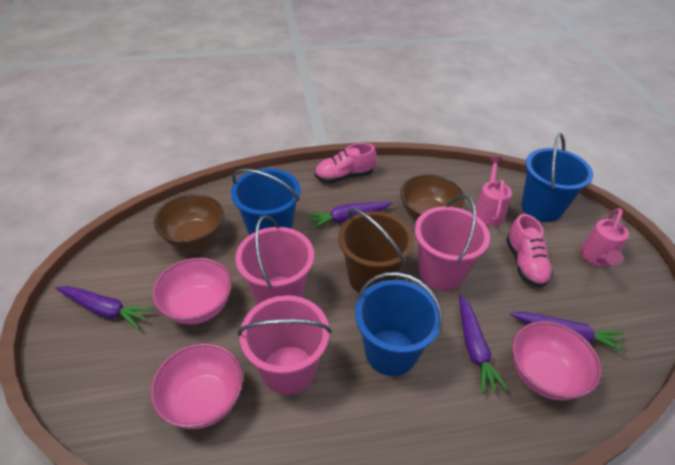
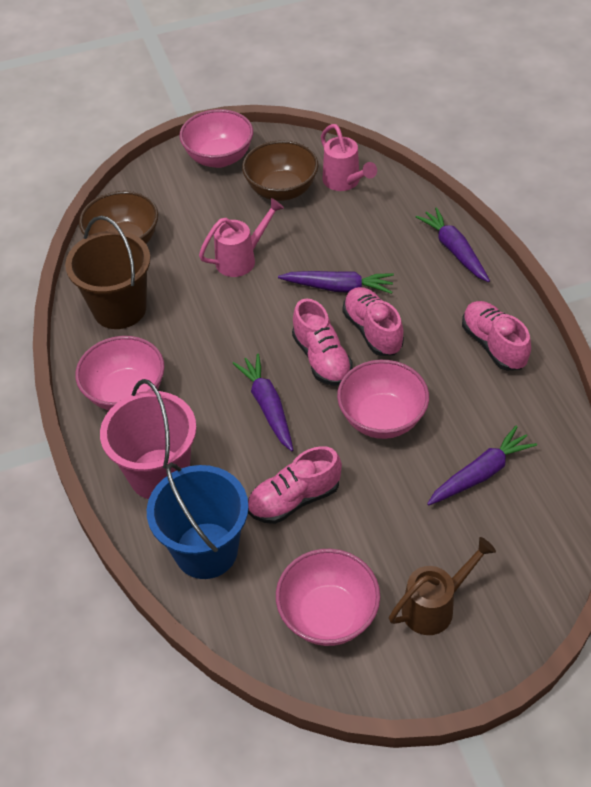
blue bucket: [231,168,301,235] [355,272,443,376] [521,133,593,222] = 3 -> [147,463,249,579] = 1
brown watering can: none = 0 -> [389,537,496,635] = 1
pink bowl: [150,343,243,429] [152,258,232,324] [512,321,601,400] = 3 -> [75,336,165,411] [179,109,253,168] [276,549,380,646] [337,360,429,439] = 4
pink bucket: [235,215,314,305] [238,295,331,395] [415,195,490,291] = 3 -> [100,379,197,499] = 1
pink shoe: [315,143,377,183] [506,214,553,287] = 2 -> [248,446,342,524] [292,298,353,386] [343,287,404,356] [462,301,531,371] = 4

